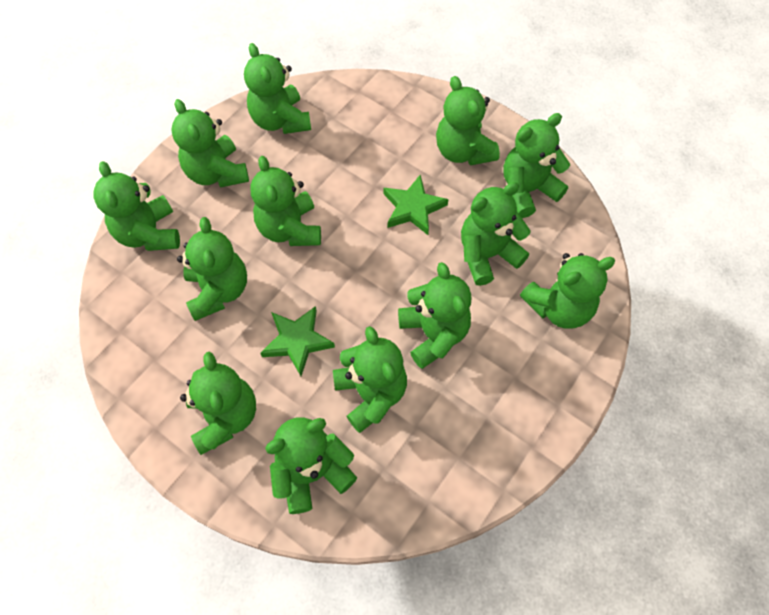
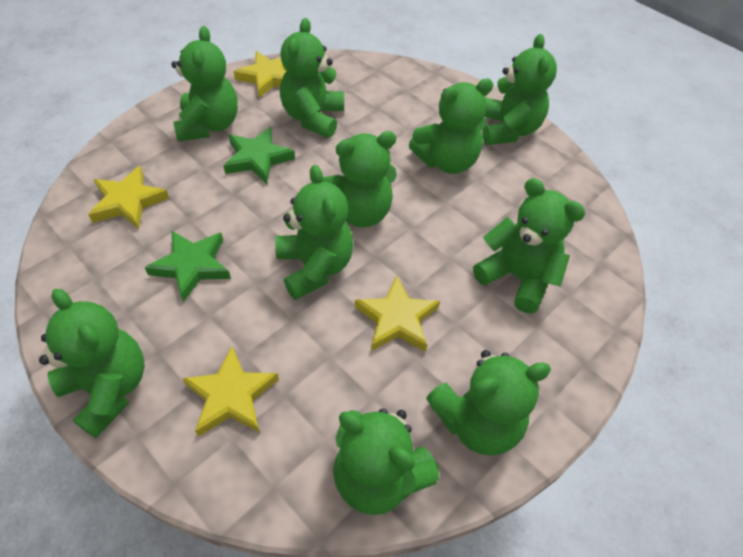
green teddy bear: [93,161,180,251] [171,99,249,188] [177,217,247,321] [180,351,256,455] [244,43,311,134] [250,156,321,246] [265,417,357,514] [333,326,407,433] [398,262,471,369] [436,76,500,166] [461,182,531,286] [503,113,570,218] [520,253,615,329] = 13 -> [39,289,145,438] [171,26,238,141] [275,165,353,300] [280,18,344,138] [323,131,397,227] [333,408,439,515] [409,78,493,174] [426,350,551,456] [473,178,585,313] [482,34,557,145] = 10
yellow star: none = 0 -> [88,166,169,229] [182,346,279,437] [234,51,286,98] [355,275,440,352] = 4

